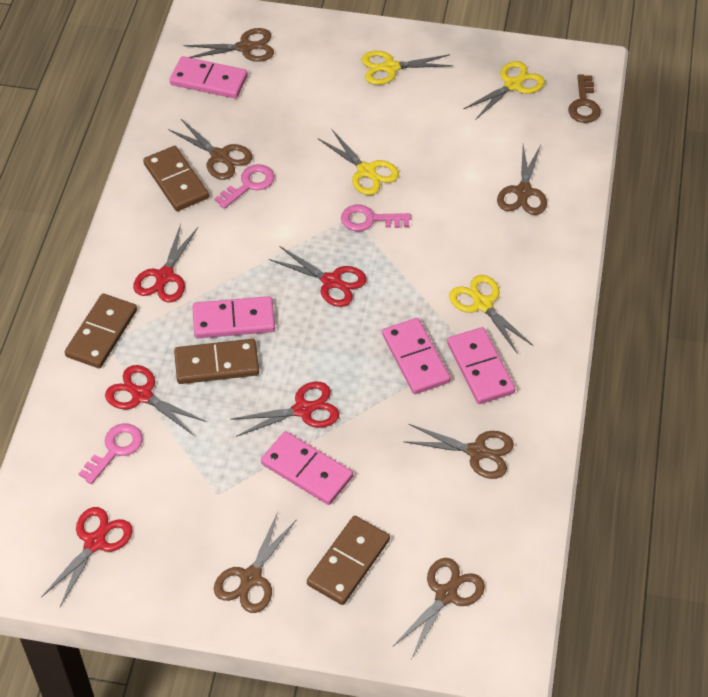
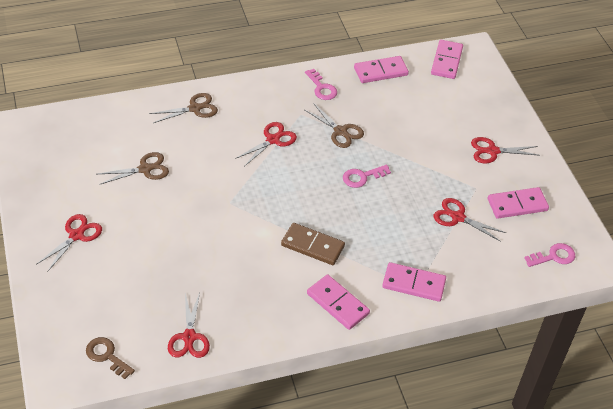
brown domino: [65,294,137,368] [143,146,209,211] [174,339,259,384] [307,516,390,605] = 4 -> [281,223,345,265] = 1
brown scissors: [168,119,253,180] [184,28,274,62] [214,512,297,613] [393,558,485,658] [403,424,514,479] [497,145,547,215] = 6 -> [98,152,169,185] [149,93,218,123] [305,103,364,148] = 3
yellow scissors: [318,130,399,195] [361,51,453,85] [449,275,533,354] [463,61,545,119] = 4 -> none = 0

